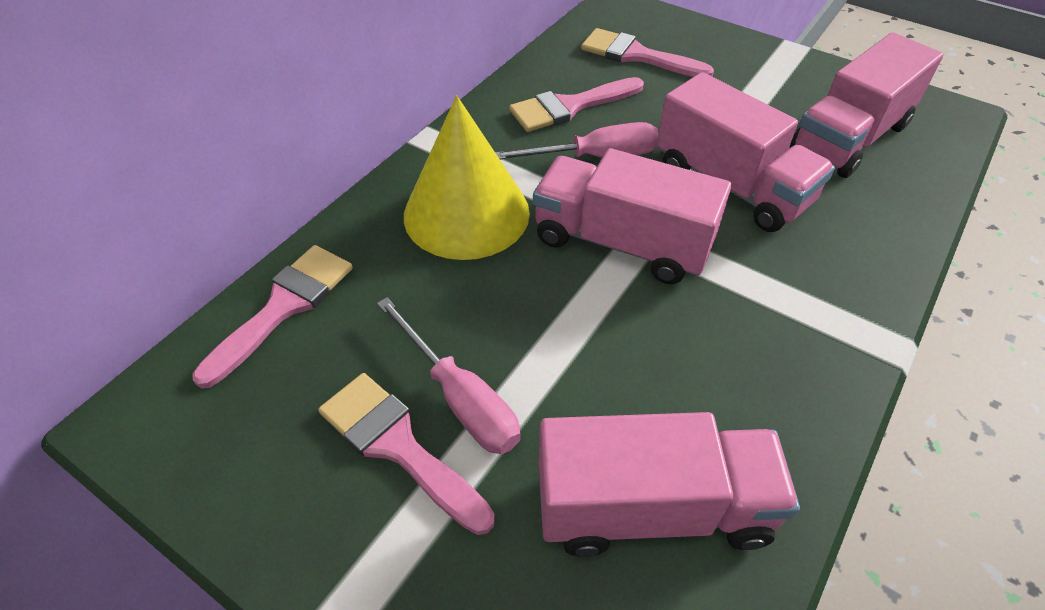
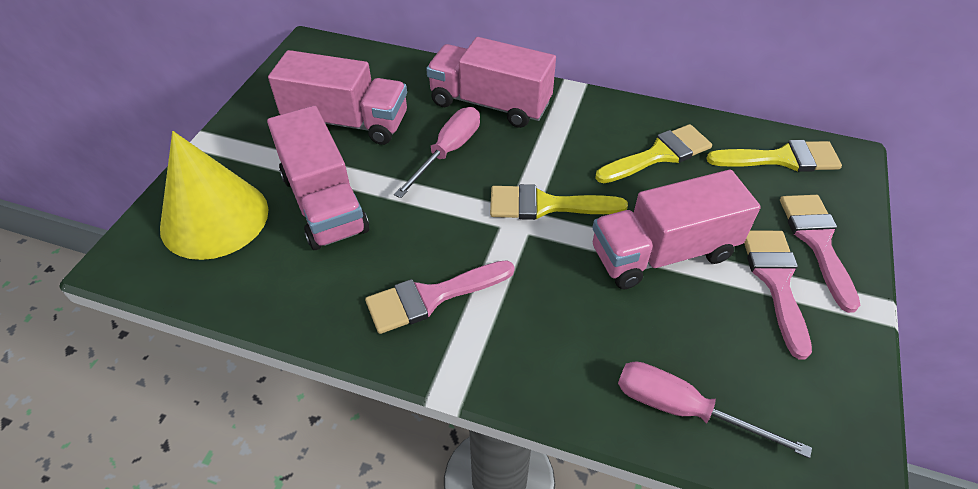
pink brush: [192,245,353,388] [318,373,495,535] [509,77,644,132] [581,28,714,77] = 4 -> [365,260,515,334] [744,231,812,359] [780,195,860,313] = 3
yellow brush: none = 0 -> [490,184,628,220] [595,124,712,183] [706,140,842,172] = 3

